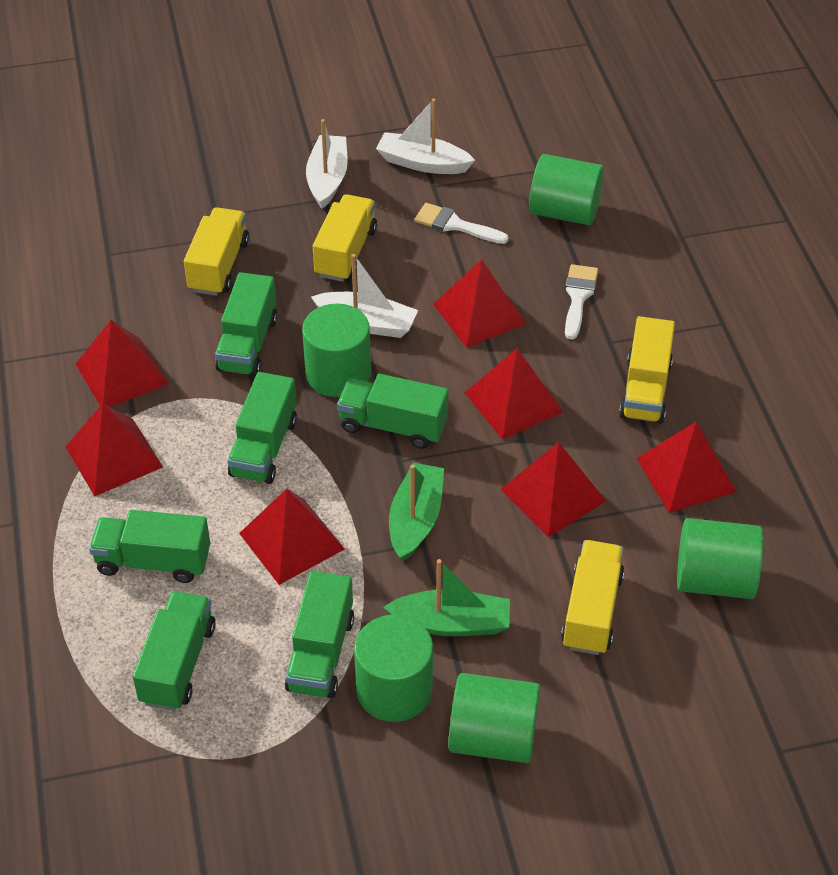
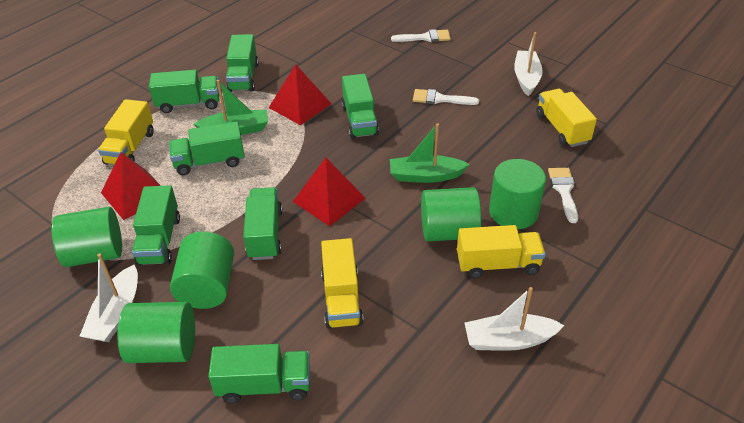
green truck: [89,510,210,583] [133,591,216,711] [215,272,277,376] [227,372,297,484] [285,571,354,698] [337,374,448,449] = 6 -> [132,186,180,266] [149,70,219,113] [169,122,245,175] [208,344,310,404] [226,34,259,92] [243,187,282,260] [342,74,379,139] = 7
red pyramid: [66,403,163,497] [76,320,168,407] [239,489,345,585] [433,259,526,348] [465,348,563,440] [500,442,606,537] [636,422,737,513] = 7 -> [101,152,161,220] [269,65,331,125] [293,157,365,226] = 3
white brush: [415,203,509,244] [565,264,598,340] = 2 -> [391,29,451,42] [413,89,479,105] [548,168,578,223] = 3

